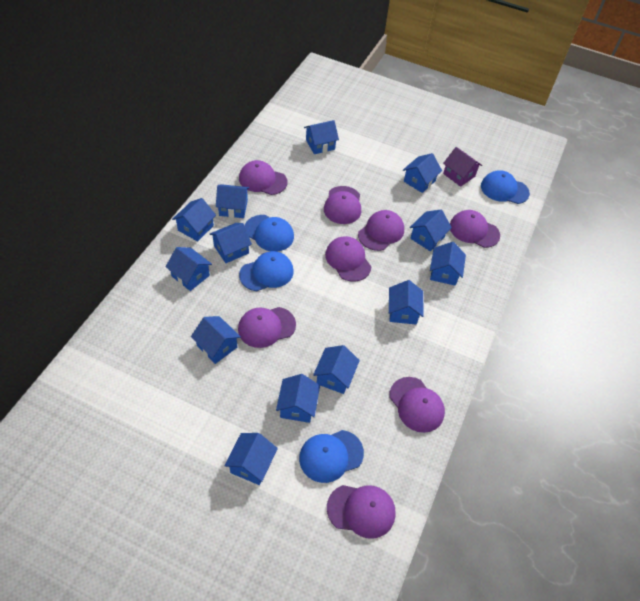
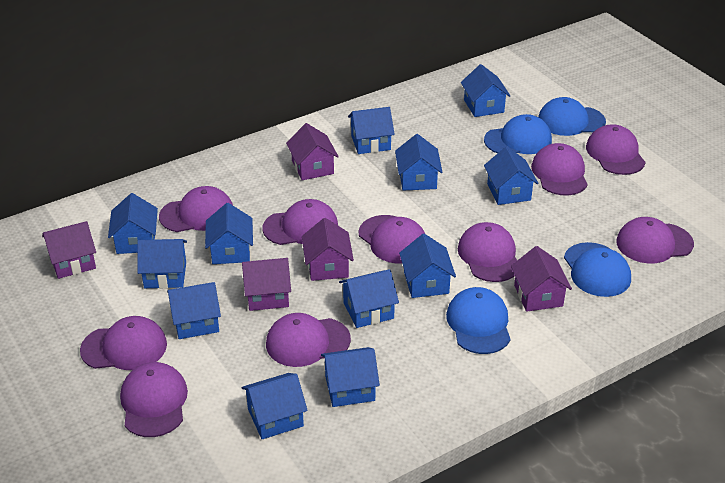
blue house: [166,247,212,291] [172,198,216,241] [191,316,241,364] [210,223,252,263] [216,184,249,218] [224,433,278,485] [276,374,320,423] [304,120,339,154] [313,345,360,394] [389,280,424,324] [403,153,442,193] [410,210,452,252] [430,242,466,286] = 13 -> [108,193,158,254] [137,239,187,289] [167,282,221,339] [205,203,253,264] [241,373,308,439] [321,347,380,407] [339,269,399,328] [348,107,395,154] [395,134,442,191] [399,234,456,298] [461,64,511,117] [484,147,538,205] = 12
purple cap: [238,307,296,348] [239,160,287,195] [324,186,361,224] [325,236,371,282] [327,485,396,539] [358,210,404,251] [389,377,445,433] [450,210,500,248] = 8 -> [80,316,167,370] [120,362,188,437] [159,186,233,232] [263,199,338,245] [266,313,351,367] [359,215,425,264] [458,222,517,282] [531,143,588,195] [586,124,646,175] [616,217,694,264] = 10
purple house: [443,147,482,187] = 1 -> [42,221,96,279] [242,258,291,311] [286,123,339,180] [302,218,354,281] [511,246,572,312] = 5

